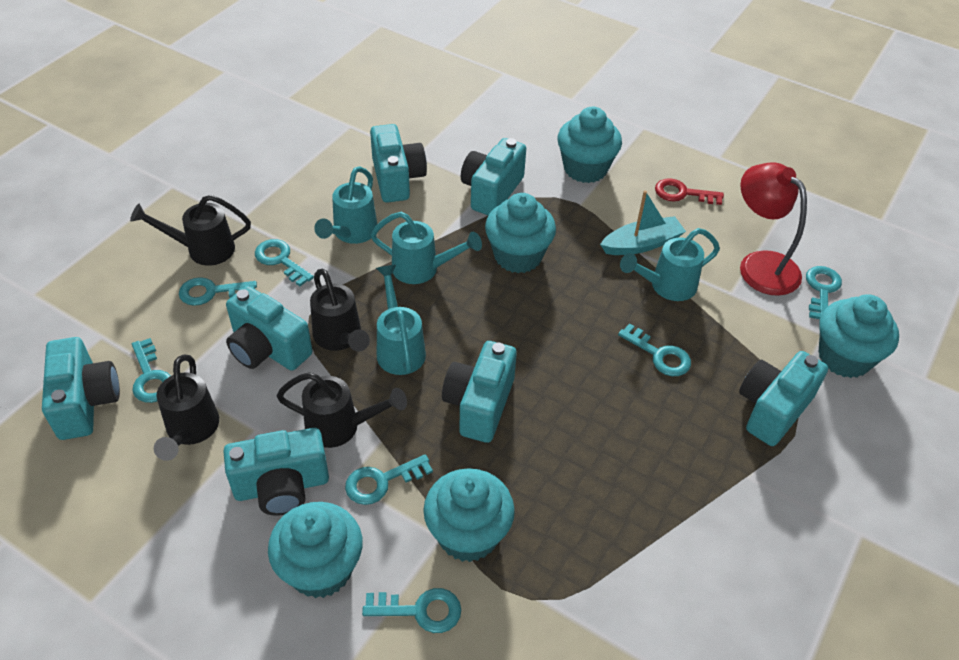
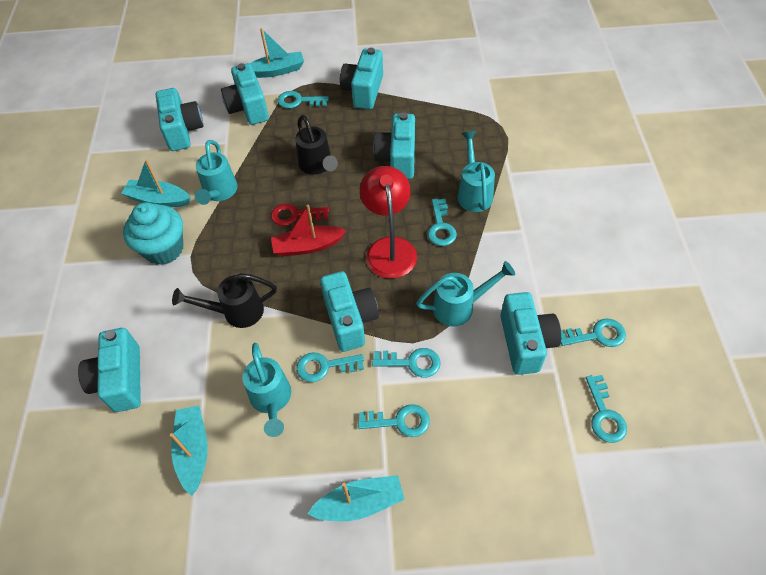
black watering can: [130,195,251,266] [154,355,219,461] [277,372,407,448] [310,269,370,351] = 4 -> [172,273,277,328] [295,115,338,175] = 2
red boat: none = 0 -> [271,205,347,256] = 1
turquoise boat: [600,190,686,255] = 1 -> [121,159,191,207] [170,406,208,496] [249,28,304,78] [307,475,405,521] = 4
turquoise cupcake: [268,502,363,598] [423,468,515,562] [485,193,556,273] [557,107,622,183] [819,294,899,378] = 5 -> [123,202,183,265] = 1

